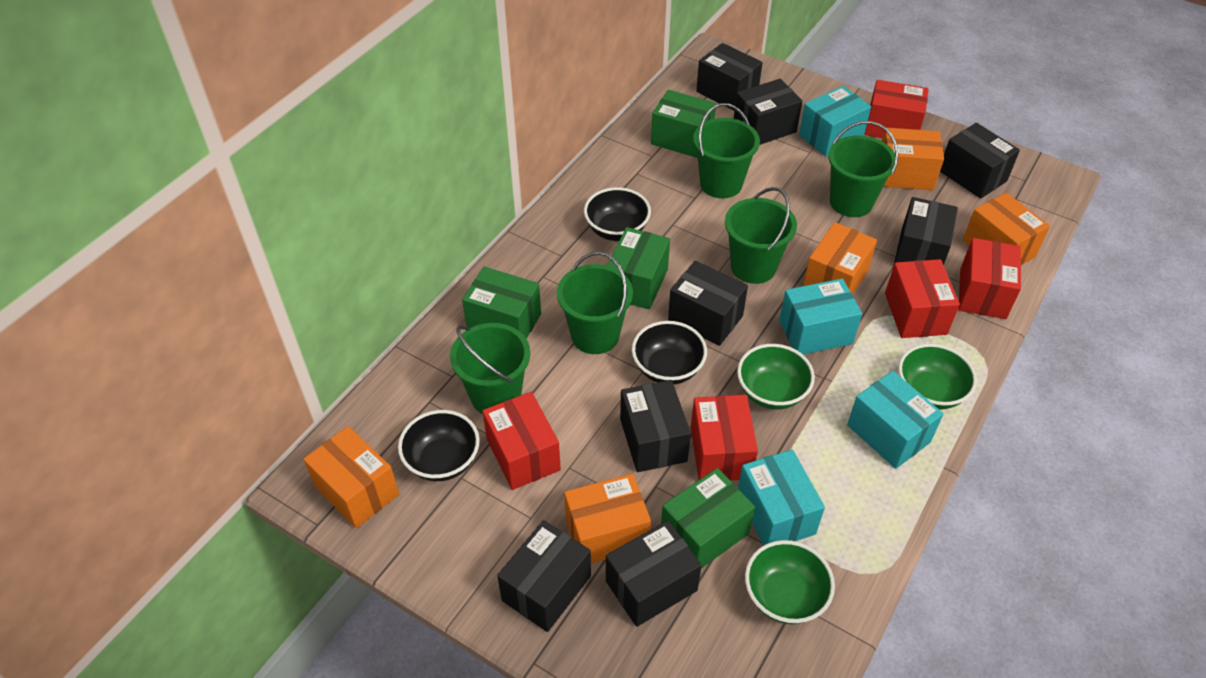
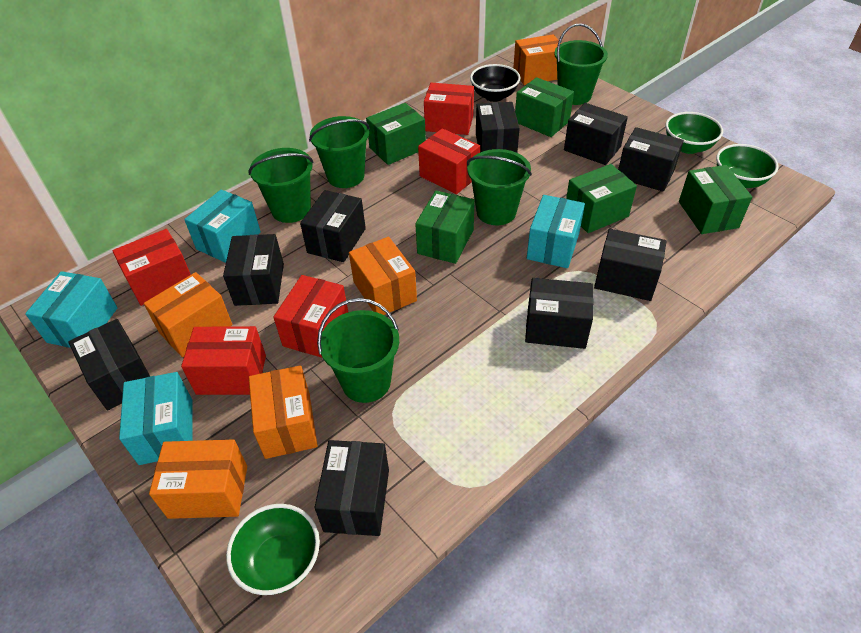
black bowl: [398,410,480,481] [584,187,651,241] [632,321,707,385] = 3 -> [470,64,520,102] = 1
black box: [497,520,591,632] [606,520,702,627] [620,380,691,472] [668,261,748,346] [696,43,763,111] [734,79,802,145] [894,197,958,265] [940,123,1020,199] = 8 -> [68,319,150,411] [223,234,284,306] [300,190,366,262] [315,440,389,536] [476,102,520,153] [525,278,593,349] [564,103,628,165] [594,229,667,301] [618,127,684,192] = 9
green box: [462,267,541,339] [607,227,670,310] [651,90,716,158] [661,468,755,568] = 4 -> [366,103,426,165] [415,191,475,264] [515,77,574,137] [566,164,637,233] [679,165,752,234] = 5

